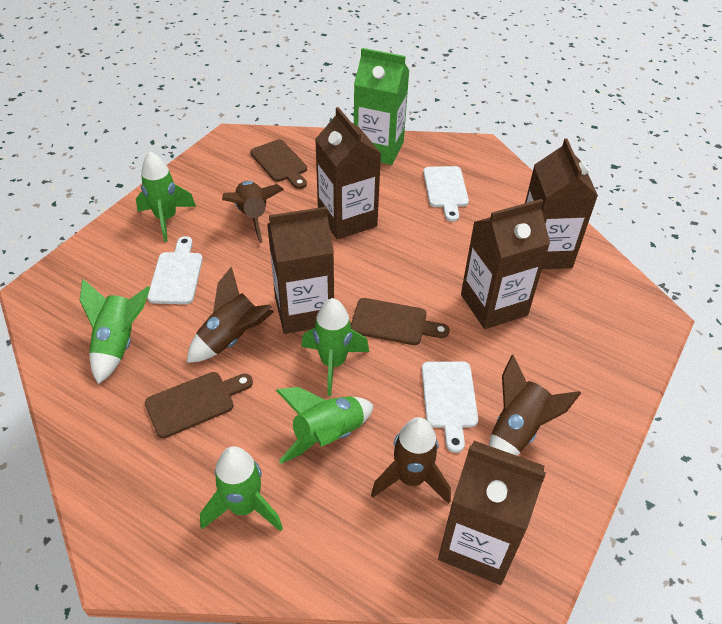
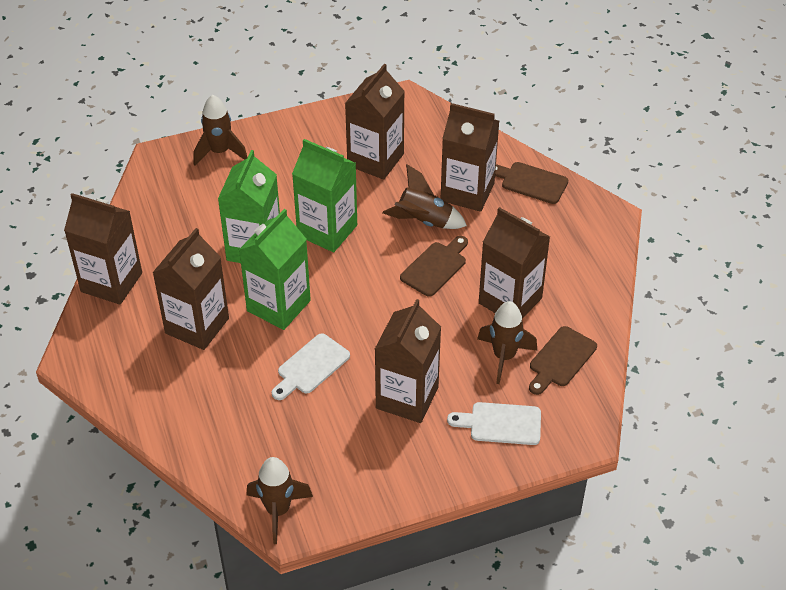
brown carton: [267,207,334,334] [315,107,381,240] [438,441,546,585] [461,199,550,329] [525,138,598,269] = 5 -> [64,193,142,305] [152,228,229,350] [345,64,405,180] [375,299,441,423] [441,103,499,212] [479,207,550,319] = 6
green carton: [354,48,410,165] = 1 -> [218,150,280,263] [239,209,311,330] [292,139,357,252] = 3
green rocket: [80,279,150,384] [136,152,196,242] [200,446,283,532] [276,387,374,464] [301,298,369,396] = 5 -> none = 0
white cutting board: [147,236,203,304] [422,361,478,453] [423,166,469,222] = 3 -> [272,333,350,400] [447,402,541,445] = 2

